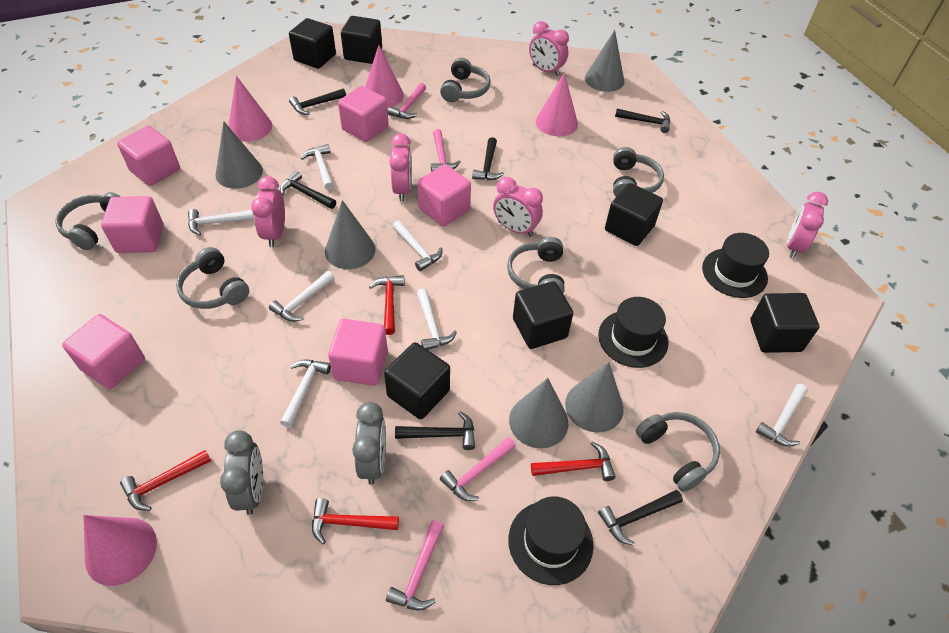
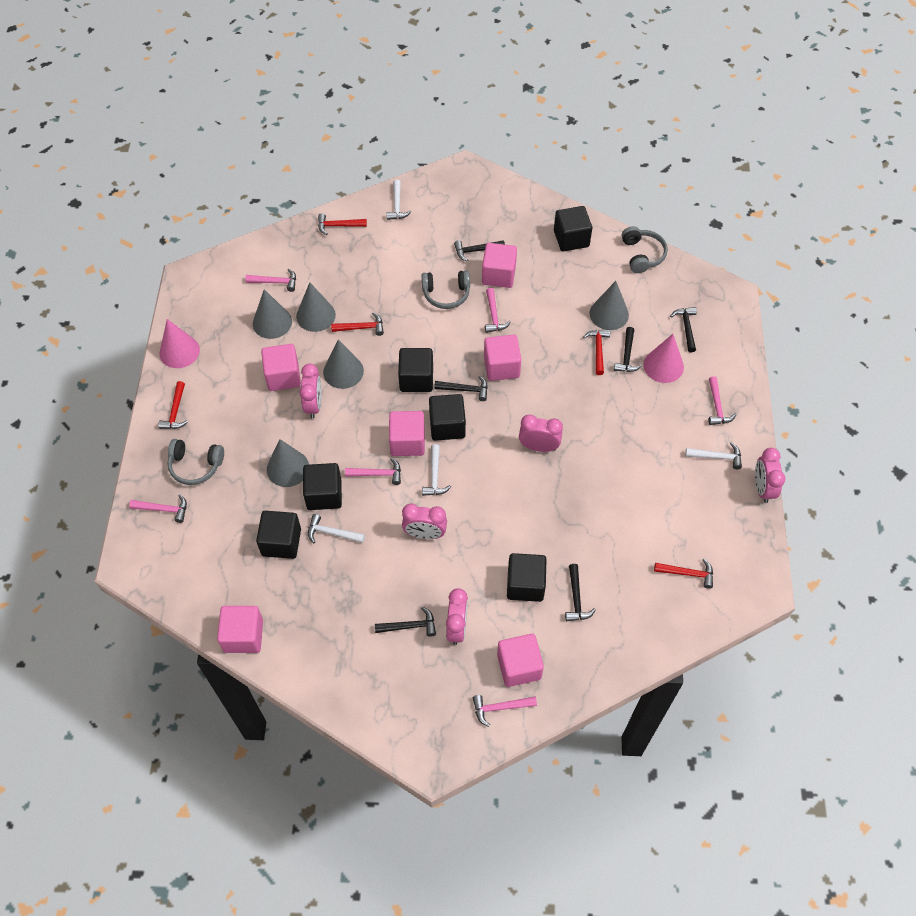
black hat: [508,497,594,585] [598,297,668,368] [702,233,769,298] = 3 -> none = 0
grey clock: [220,430,263,515] [352,402,386,485] = 2 -> none = 0
grey headphones: [55,192,121,250] [176,247,249,309] [440,57,491,102] [507,237,565,293] [613,147,664,197] [636,412,720,492] = 6 -> [168,439,224,485] [421,270,470,309] [622,226,668,273] = 3
pink cone: [83,515,157,586] [228,76,272,141] [365,45,404,108] [536,72,578,136] = 4 -> [159,319,200,368] [643,334,684,383] = 2
pink hammer: [386,520,444,611] [388,83,426,119] [431,129,461,172] [440,437,516,501] = 4 -> [129,494,187,523] [245,269,296,292] [345,458,401,485] [473,695,537,727] [485,288,511,333] [709,376,736,425] = 6
red hammer: [120,450,211,511] [312,498,399,544] [369,275,405,335] [531,441,616,481] = 4 -> [158,381,188,429] [318,213,367,235] [331,313,384,336] [583,329,610,375] [654,559,713,589] = 5
white hammer: [188,209,254,235] [269,271,334,322] [280,360,331,427] [301,144,334,190] [392,221,442,271] [417,288,457,350] [756,384,808,447] = 7 -> [308,514,365,543] [386,180,412,220] [422,444,451,496] [685,442,742,469] = 4

